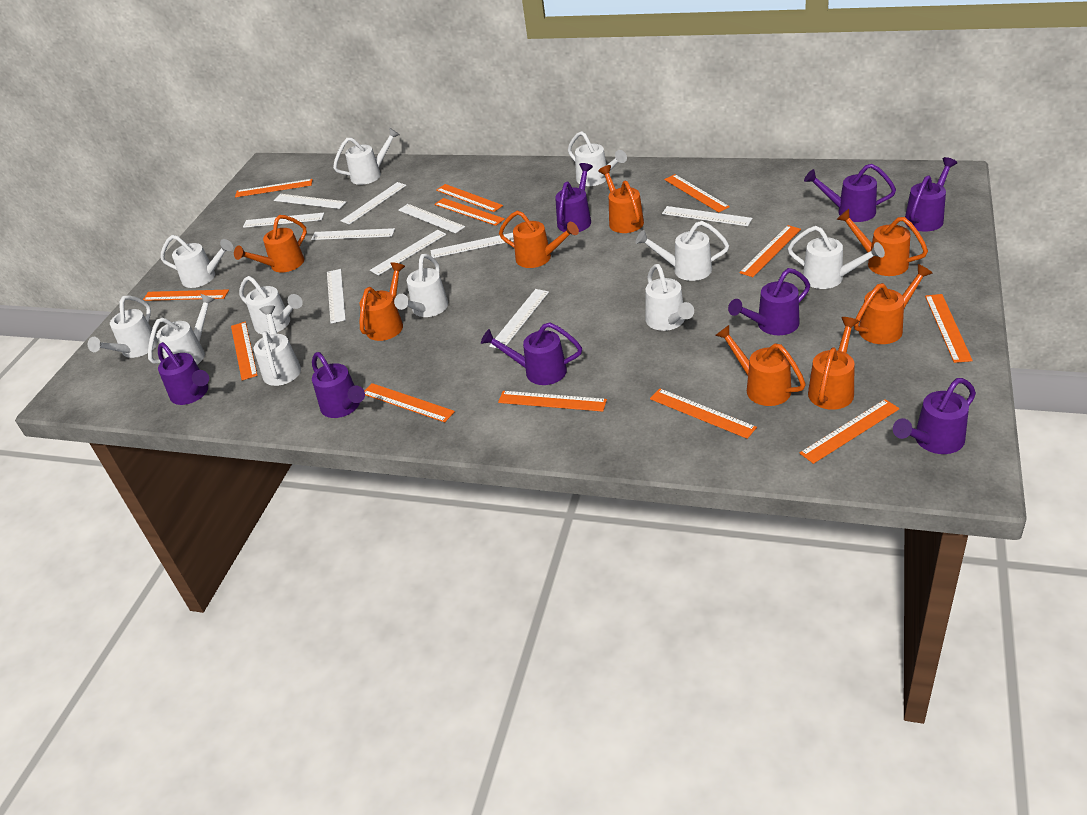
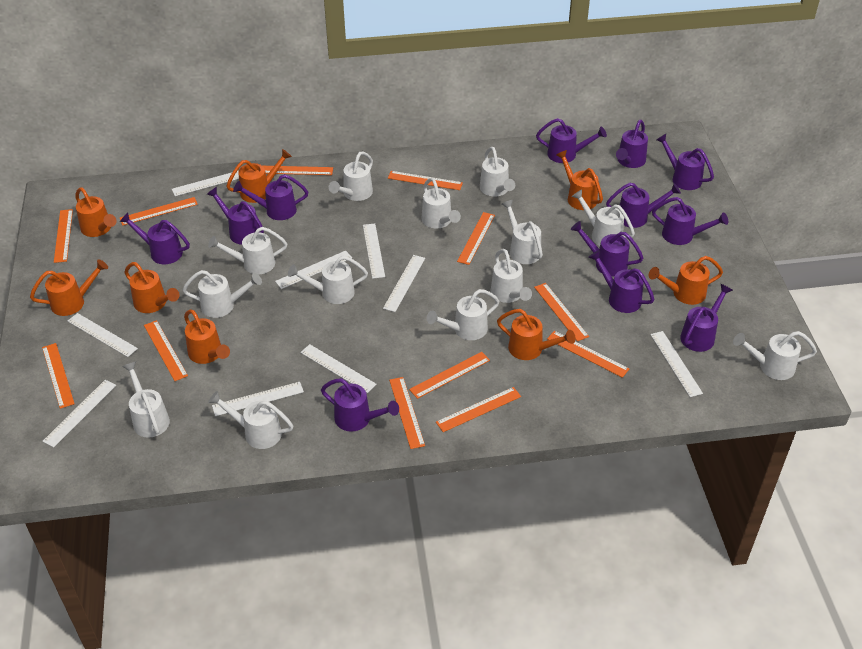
purple watering can: [158,342,209,405] [312,352,365,418] [481,322,582,385] [555,163,593,232] [728,268,810,335] [804,164,896,222] [893,378,976,454] [905,157,958,232] = 8 -> [119,212,190,264] [207,187,264,245] [233,174,308,220] [321,378,399,431] [536,118,607,163] [571,221,643,276] [588,250,654,313] [606,183,681,228] [616,120,648,168] [652,197,728,245] [656,134,714,190] [680,284,733,352] = 12
white ruler: [243,213,324,228] [274,194,346,209] [311,228,395,240] [327,269,346,324] [341,182,406,225] [370,230,446,276] [398,204,465,233] [430,233,514,258] [489,289,549,349] [662,206,752,226] = 10 -> [42,380,116,448] [68,313,138,357] [172,171,239,196] [212,382,304,416] [275,251,352,289] [300,344,377,393] [363,223,385,279] [383,255,425,312] [650,331,703,397] = 9
white watering can: [88,295,158,358] [148,294,215,364] [160,235,233,288] [239,276,303,334] [253,305,301,386] [333,128,400,185] [394,254,448,317] [568,131,627,186] [636,221,729,281] [645,264,694,331] [788,226,885,289] = 11 -> [122,361,170,438] [183,270,262,318] [208,227,287,274] [208,391,293,449] [288,256,368,304] [329,152,373,201] [422,178,461,229] [426,289,499,340] [480,147,515,197] [491,249,532,303] [502,200,543,264] [572,189,635,246] [733,331,817,380] = 13

